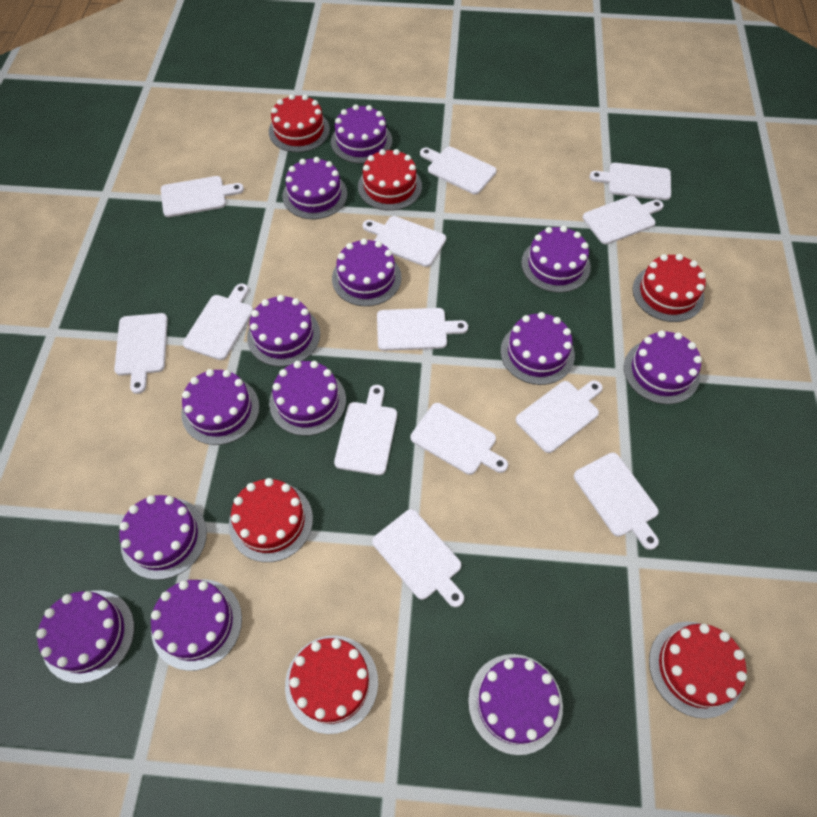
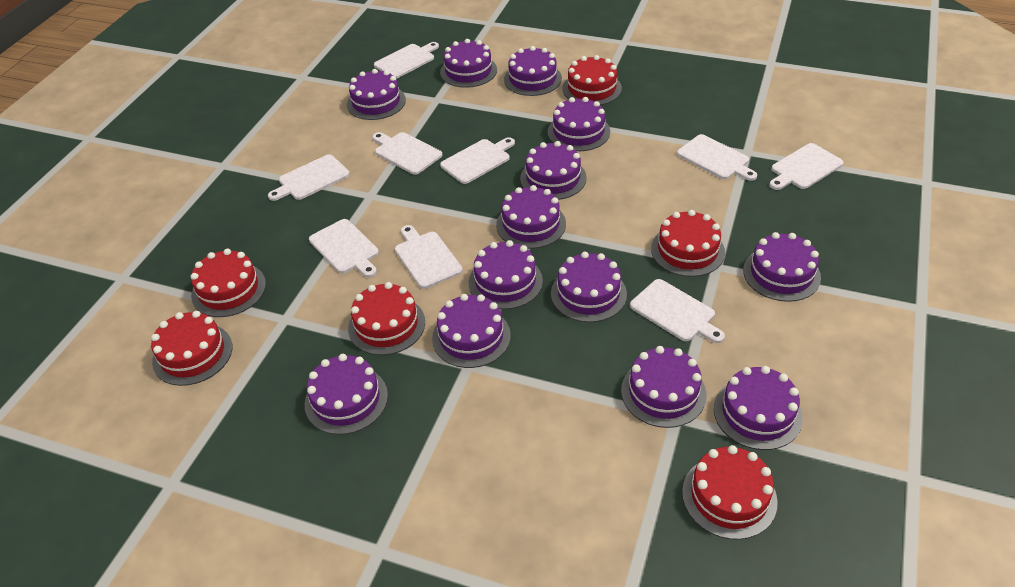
white cutting board: [114,313,168,394] [161,176,244,217] [183,283,253,360] [334,385,397,475] [363,216,446,267] [372,509,464,607] [377,308,468,351] [411,403,508,475] [420,147,497,194] [516,380,603,453] [574,453,659,550] [583,196,664,245] [589,163,671,200] = 13 -> [268,154,350,201] [309,219,379,277] [372,132,442,175] [374,42,439,79] [395,225,463,289] [440,137,515,184] [630,279,725,343] [677,134,757,181] [769,143,844,190] = 9

